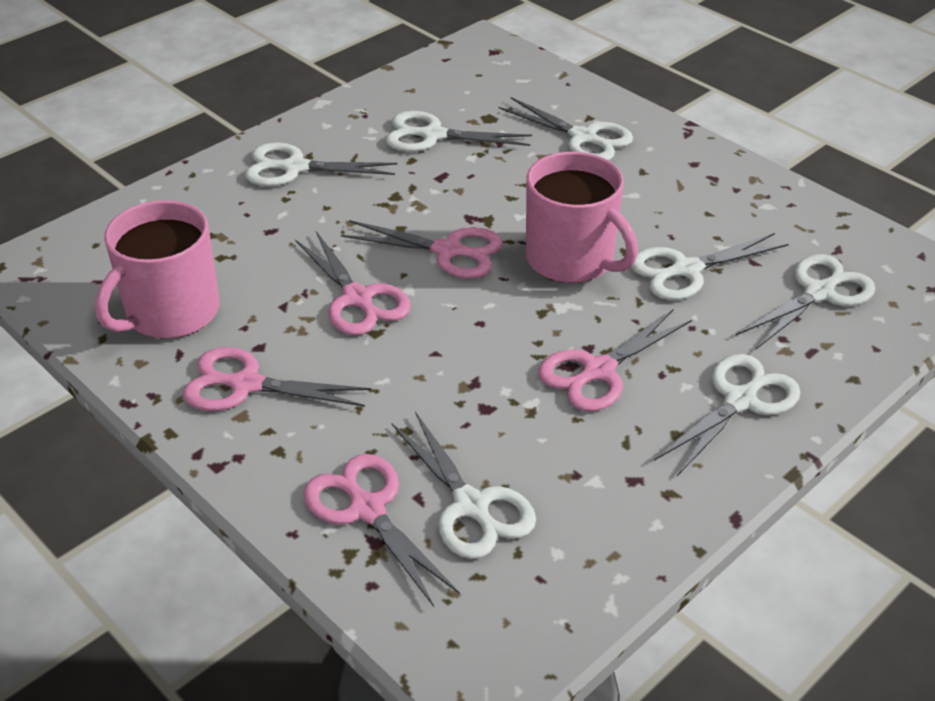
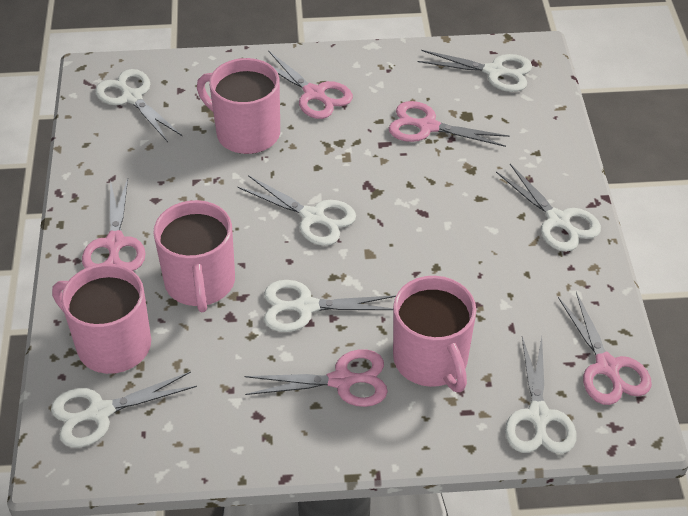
pink mug: [95,200,219,338] [526,152,638,283] = 2 -> [52,264,151,374] [153,200,235,312] [197,58,280,154] [393,276,476,392] = 4

